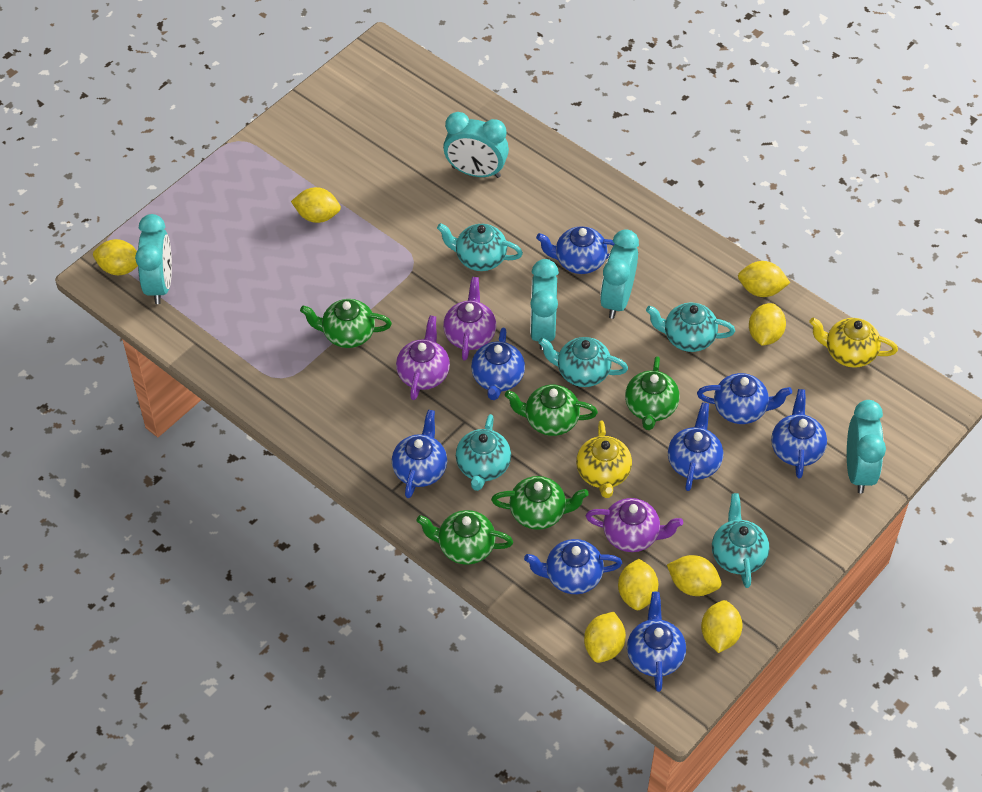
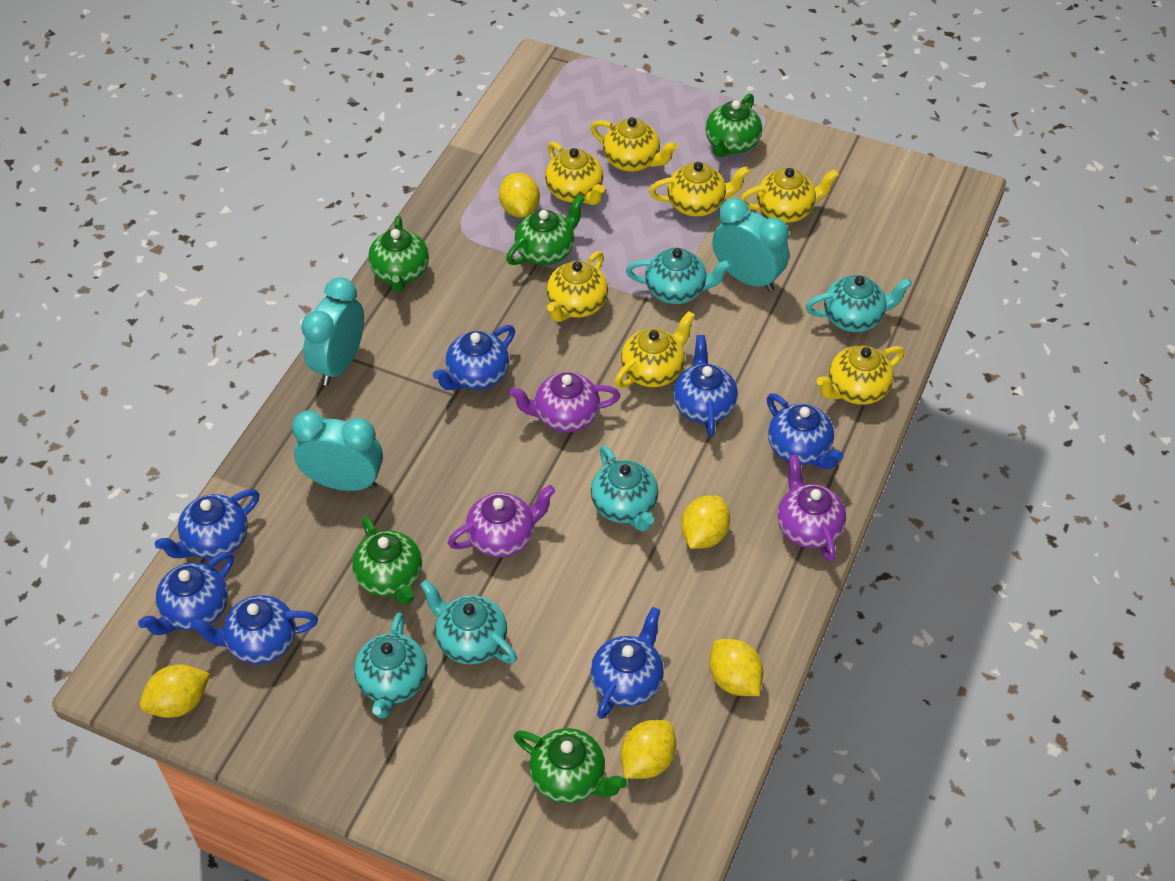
blue teapot: [392,410,447,498] [471,328,525,400] [524,539,622,594] [536,226,615,274] [627,592,686,692] [668,402,723,491] [697,373,792,424] [771,389,827,478] = 8 -> [138,552,234,635] [155,489,259,559] [190,595,318,664] [433,325,515,390] [591,607,664,719] [673,335,738,436] [767,393,844,469] = 7
turquoise clock: [135,214,172,304] [443,112,509,178] [530,259,559,350] [600,229,639,319] [847,400,886,494] = 5 -> [292,410,383,491] [301,277,364,386] [712,198,789,292] = 3
yellow lemon: [93,239,138,275] [291,187,341,223] [584,612,626,663] [618,559,658,610] [667,555,721,596] [701,600,743,653] [738,261,790,297] [749,303,786,346] = 8 -> [140,665,210,718] [499,173,540,218] [621,720,676,779] [681,495,730,549] [709,639,763,696] = 5
yellow teapot: [576,421,632,498] [809,317,898,368] = 2 -> [545,142,605,205] [547,251,608,322] [591,117,678,172] [615,311,695,388] [649,162,750,217] [740,168,839,223] [817,346,904,405] = 7

